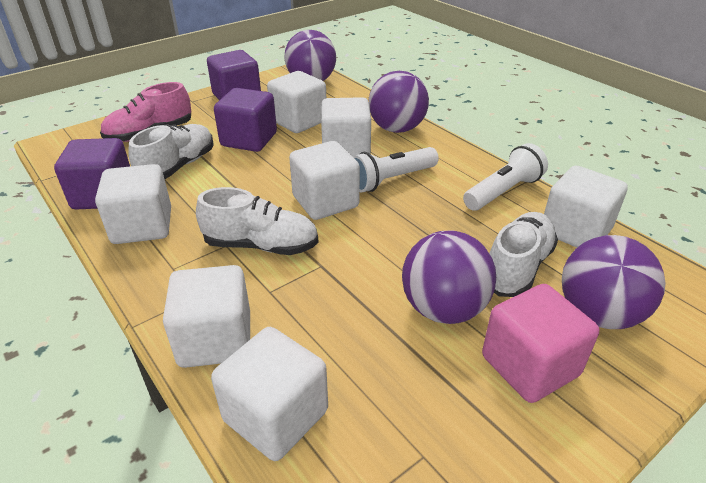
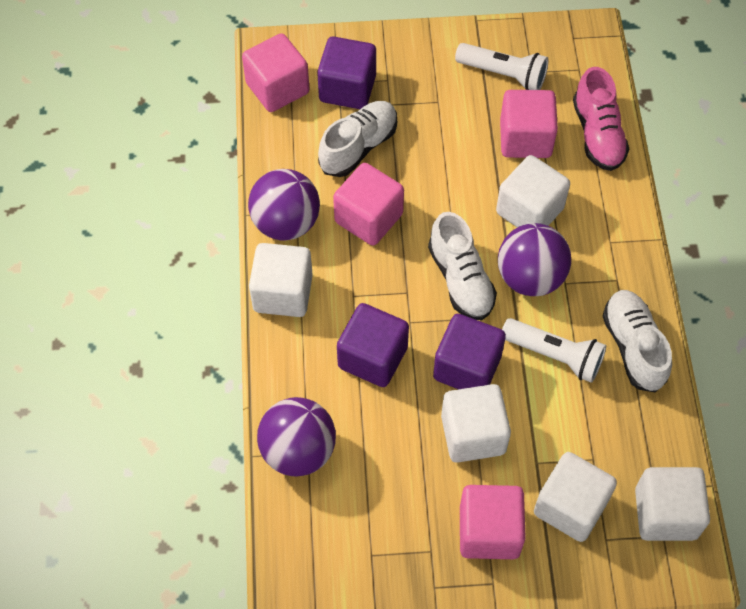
pink cube: [482,284,599,403] = 1 -> [242,33,309,112] [333,163,404,246] [460,485,526,559] [500,90,558,158] = 4
purple ball: [284,30,336,81] [369,71,429,133] [402,231,496,324] [562,235,666,329] = 4 -> [248,169,320,241] [257,397,336,477] [498,223,571,296] = 3
white cube: [95,164,171,244] [163,265,250,368] [211,327,328,461] [267,71,326,133] [289,141,360,220] [321,97,371,156] [544,165,628,248] = 7 -> [249,243,313,317] [441,384,511,463] [496,155,570,227] [534,452,617,542] [635,467,710,541] = 5

